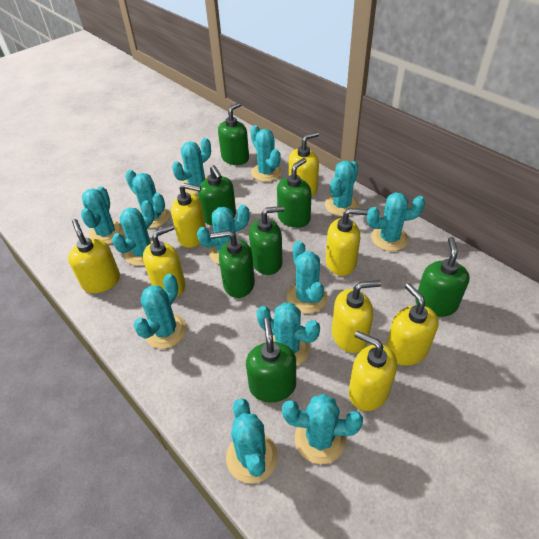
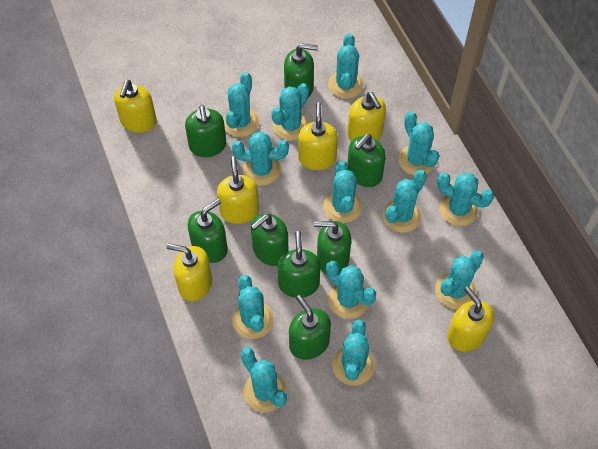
green soap dispenser: [198,165,236,226] [211,230,255,298] [218,102,249,165] [246,318,296,402] [249,206,285,275] [277,158,312,228] [415,237,470,317] = 7 -> [185,105,226,157] [188,199,228,263] [251,213,288,266] [278,231,320,298] [284,43,318,98] [289,295,331,360] [314,221,351,275] [347,134,386,187] = 8
yellow soap dispenser: [68,219,120,293] [143,224,186,296] [171,183,206,248] [289,132,319,197] [326,208,368,276] [332,280,381,353] [349,331,397,411] [386,283,439,366] = 8 -> [114,80,157,133] [167,243,212,301] [217,156,259,224] [298,102,338,170] [347,92,386,141] [447,286,494,351] = 6

